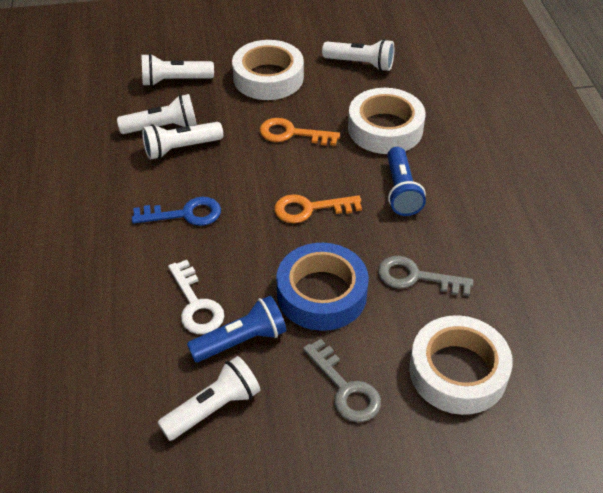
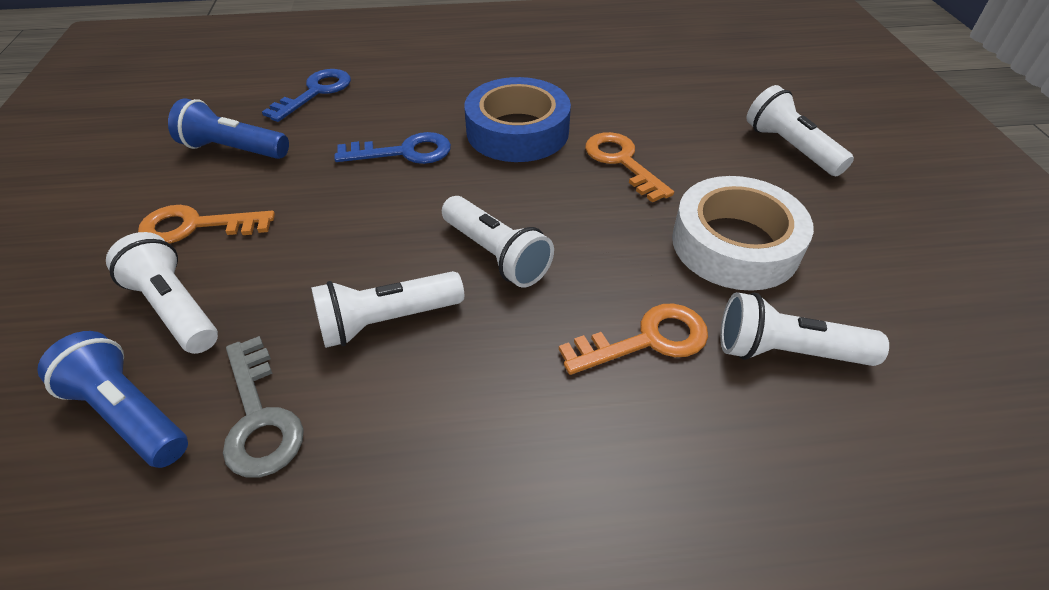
blue key: [132,197,221,226] = 1 -> [262,69,351,122] [334,132,451,164] = 2
grey key: [303,339,381,422] [378,256,474,296] = 2 -> [223,336,304,477] = 1
orange key: [260,118,340,146] [274,194,362,223] = 2 -> [138,205,275,244] [559,303,708,375] [585,132,674,203] = 3
white key: [168,260,224,334] = 1 -> none = 0
white tape: [232,40,304,100] [348,88,425,154] [409,315,513,415] = 3 -> [672,176,814,291] = 1

